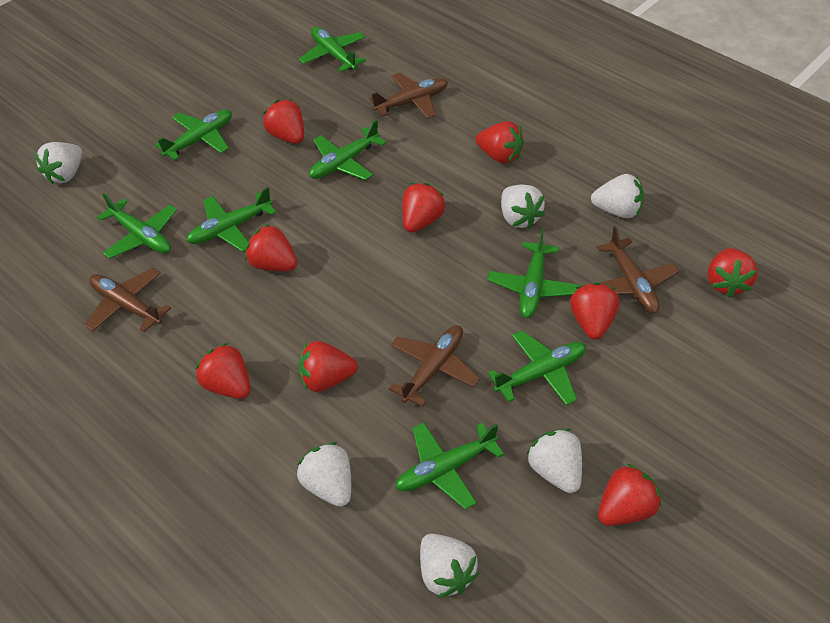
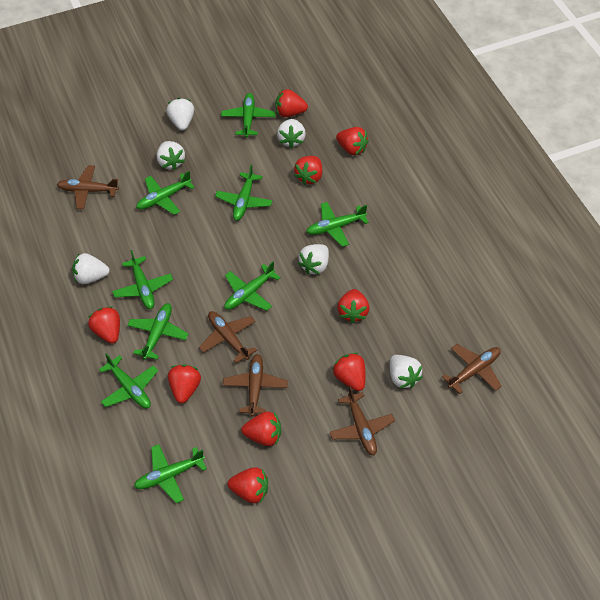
brown plane: [84,268,171,332] [369,73,448,119] [389,325,480,407] [597,226,679,313] = 4 -> [57,165,119,209] [199,311,257,363] [223,354,288,416] [329,386,395,455] [442,344,502,394] = 5
green plane: [97,193,177,259] [155,110,232,160] [186,187,276,252] [299,27,366,72] [309,120,386,180] [395,422,504,509] [487,229,580,318] [488,330,586,406] = 8 -> [99,353,158,408] [112,250,173,309] [127,303,188,360] [134,444,207,503] [136,171,195,215] [215,164,273,221] [221,93,276,138] [224,261,281,311] [306,202,369,247] = 9

